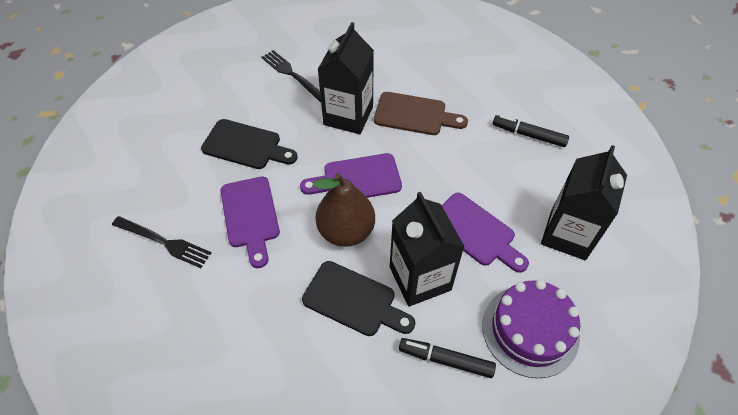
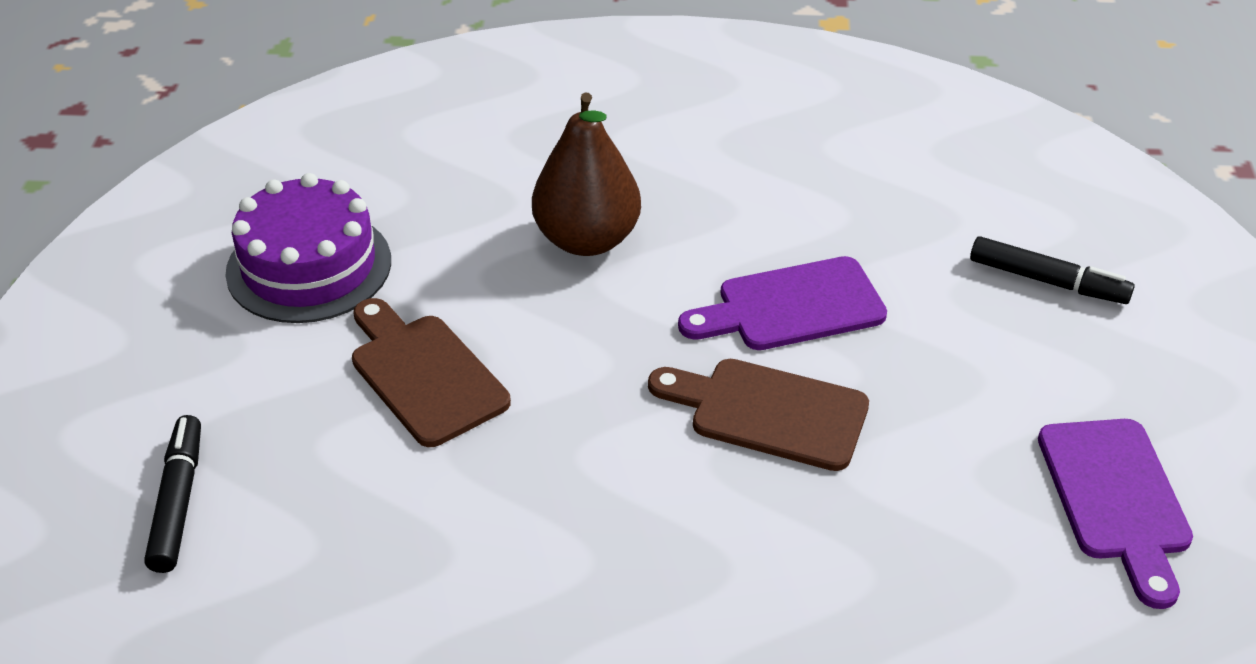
black carton: [317,22,374,134] [390,192,465,307] [541,145,627,260] = 3 -> none = 0
black cutting board: [201,119,298,169] [302,261,415,336] = 2 -> none = 0
black fork: [112,216,211,268] [261,50,321,102] = 2 -> none = 0
brown cutting board: [374,92,468,135] = 1 -> [352,298,511,447] [648,359,869,471] = 2
purple cutting board: [221,176,280,268] [300,153,402,198] [442,193,529,273] = 3 -> [678,256,887,350] [1038,419,1193,609] = 2

